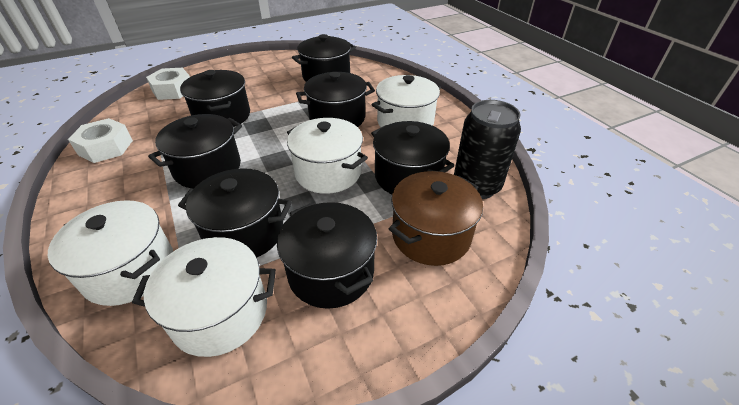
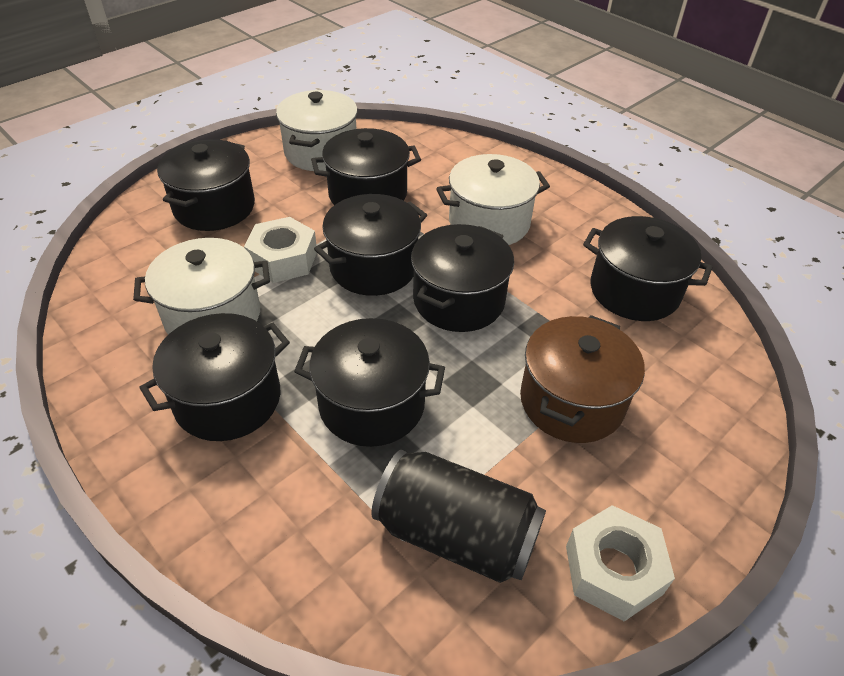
white pot: [48,200,173,306] [132,237,276,357] [287,118,368,194] [371,75,441,127] = 4 -> [133,238,270,335] [276,90,358,171] [436,154,550,245] = 3

